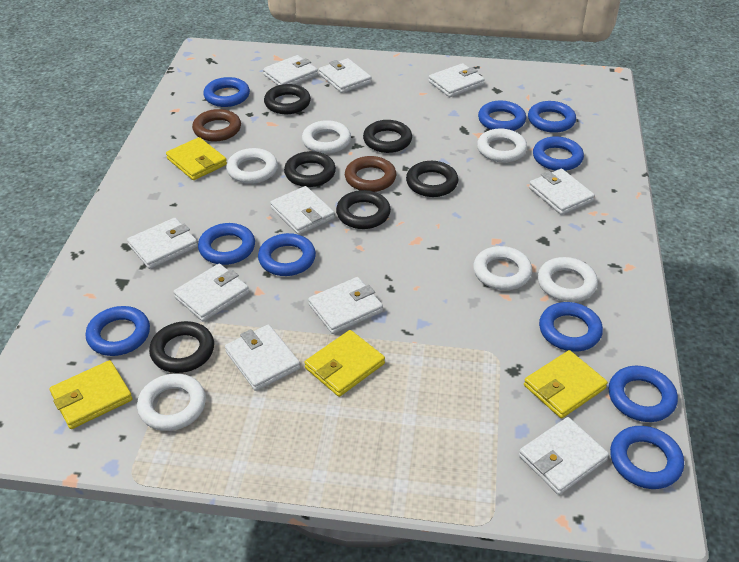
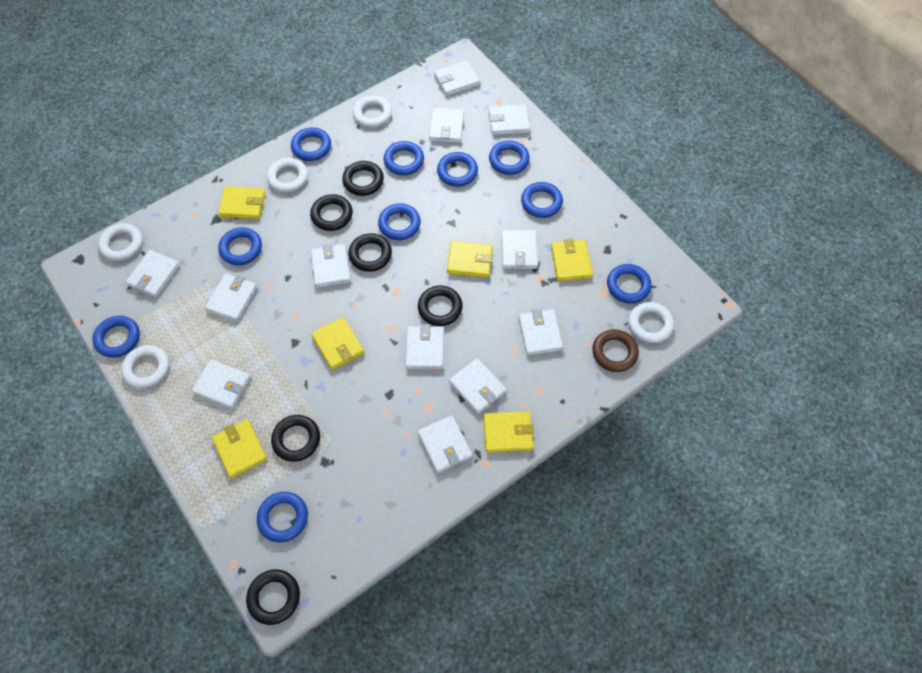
brown ring: [192,109,241,141] [345,156,396,192] = 2 -> [592,329,639,372] = 1
white ring: [137,374,206,431] [226,148,278,184] [302,120,351,154] [473,246,532,290] [477,129,527,162] [538,257,598,302] = 6 -> [98,223,143,261] [121,345,169,388] [267,158,308,193] [353,95,392,128] [628,302,674,343] = 5
white wallet: [127,218,198,269] [173,264,249,322] [225,324,300,391] [263,55,318,85] [270,186,335,235] [308,277,383,334] [319,58,372,93] [428,63,485,97] [519,417,609,495] [529,169,595,215] = 10 -> [126,250,180,298] [192,359,251,409] [205,273,257,322] [311,244,351,288] [405,324,444,369] [418,415,472,473] [429,108,464,143] [434,61,480,96] [449,358,507,414] [489,105,530,135] [501,230,538,269] [518,309,563,356] = 12
yellow wallet: [50,360,133,429] [166,137,227,180] [304,330,385,397] [524,350,608,418] = 4 -> [212,419,267,478] [218,186,266,219] [311,317,365,370] [447,241,493,278] [483,412,534,452] [551,239,593,281] = 6

